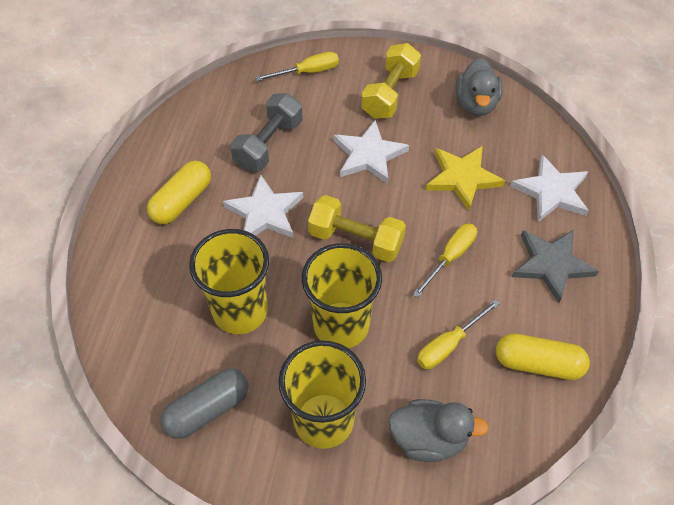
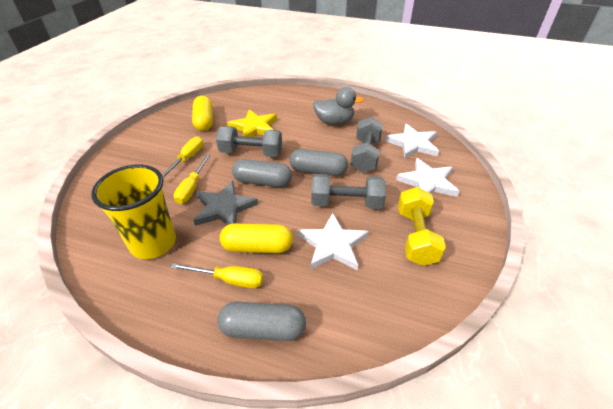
grey capsule: [160,368,248,439] = 1 -> [217,302,306,341] [232,159,292,187] [289,149,348,176] = 3
grey duck: [388,399,489,462] [456,58,503,116] = 2 -> [313,87,364,125] = 1
grey dumbbell: [230,93,303,171] = 1 -> [216,126,282,157] [311,174,386,209] [351,117,383,173] = 3
yellow cup: [189,229,269,334] [279,341,366,449] [302,243,382,348] = 3 -> [91,164,176,259] = 1
yellow dumbbell: [308,195,406,262] [361,43,421,119] = 2 -> [398,187,446,266] = 1

